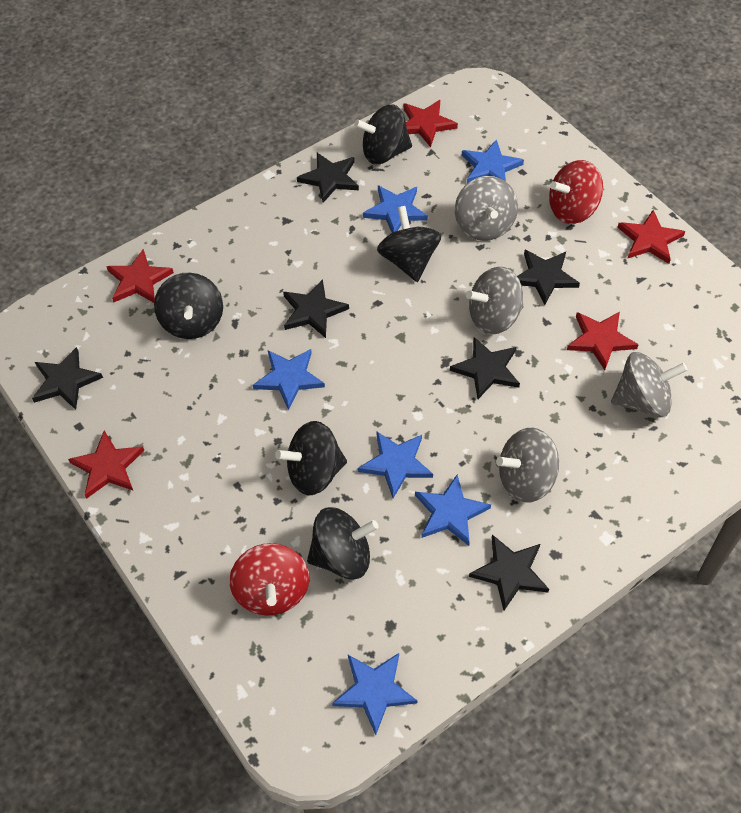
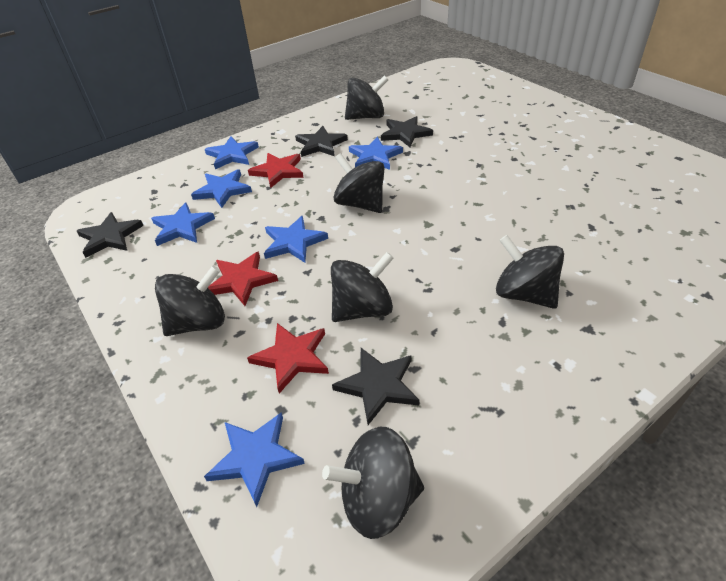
black spinning top: [154,273,223,339] [275,421,347,495] [307,507,379,580] [354,105,412,164] [377,206,442,282] = 5 -> [155,265,225,336] [322,427,424,539] [331,252,394,322] [333,153,385,213] [345,75,388,120] [496,235,564,309] = 6
black star: [32,347,103,410] [283,279,349,338] [297,153,359,203] [450,337,520,399] [469,535,549,610] [517,250,580,305] = 6 -> [77,212,144,258] [295,126,348,157] [332,348,419,425] [381,116,433,147] = 4
grey spinning top: [455,176,518,241] [466,267,524,335] [496,427,559,503] [611,352,688,417] = 4 -> none = 0
red spinning top: [229,543,309,616] [549,160,603,224] = 2 -> none = 0
red star: [68,431,145,499] [106,249,174,303] [403,100,458,147] [567,312,639,370] [617,210,685,264] = 5 -> [208,252,278,306] [247,323,329,394] [248,153,304,188] = 3

